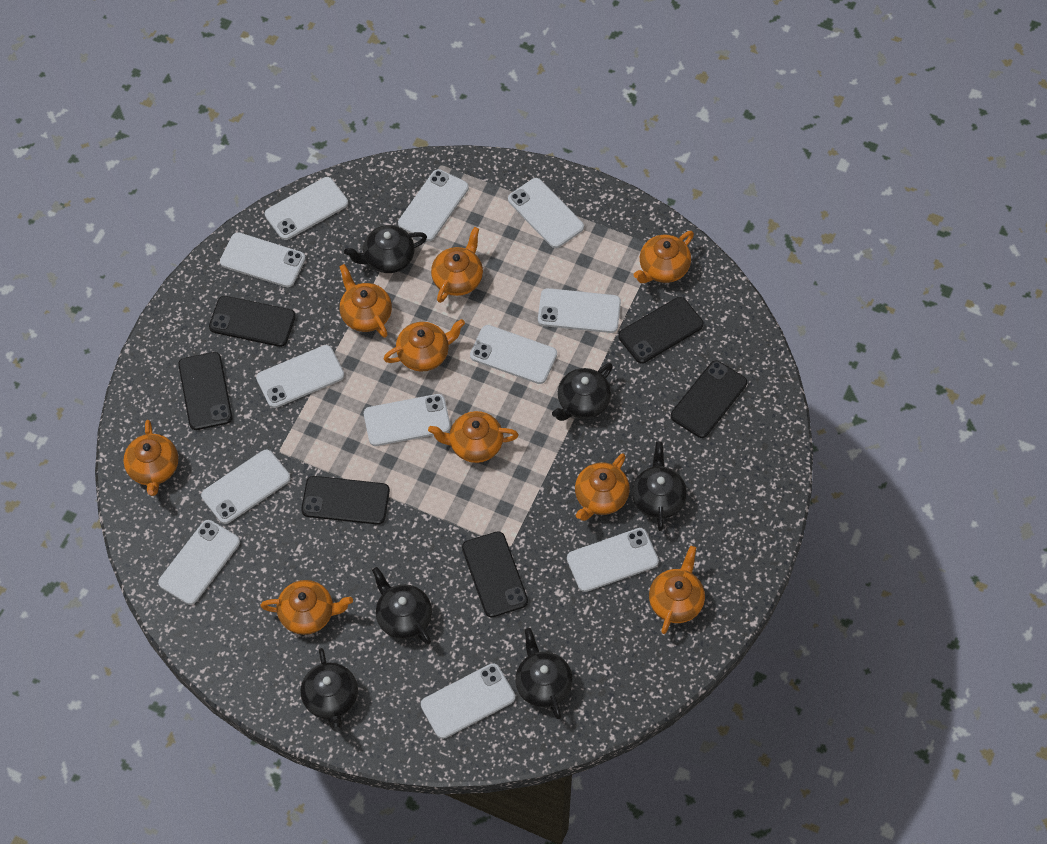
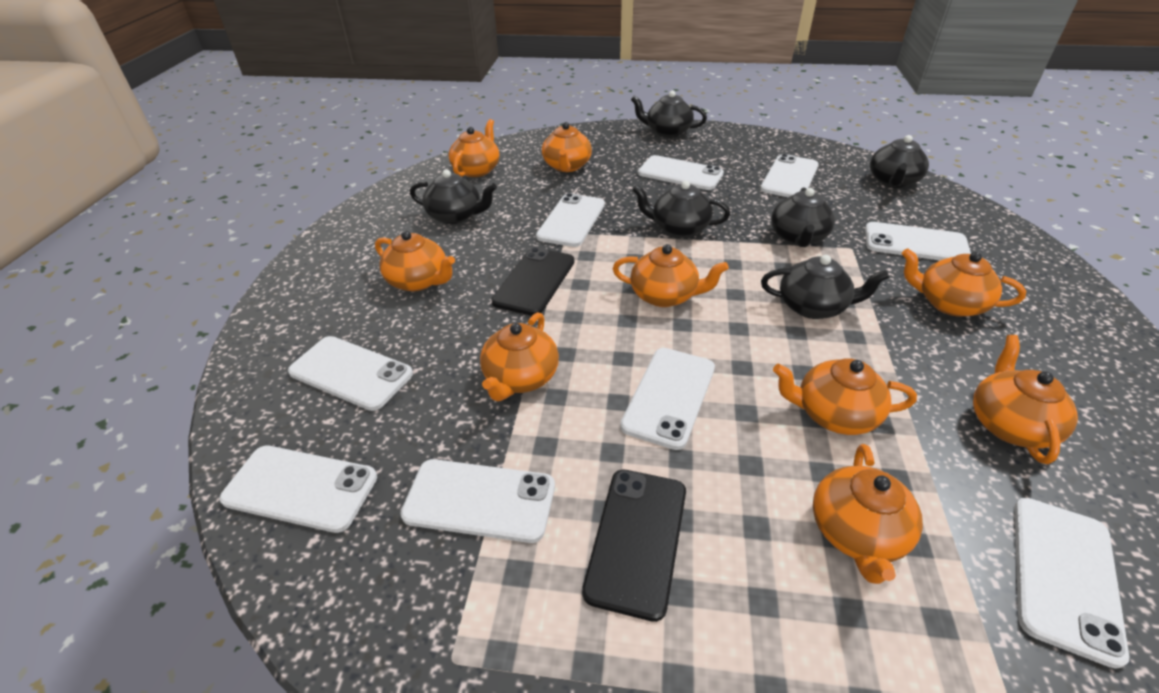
black phone: [178,352,232,430] [209,296,296,347] [301,476,390,525] [462,531,528,617] [618,297,704,363] [671,360,747,438] = 6 -> [491,247,574,316] [582,470,686,622] = 2
white phone: [158,520,240,605] [201,450,290,524] [220,232,306,287] [256,345,344,408] [265,177,348,240] [364,394,451,446] [398,169,469,241] [421,663,515,739] [470,325,557,384] [508,178,584,248] [538,288,621,333] [567,528,659,592] = 12 -> [219,446,377,533] [288,336,413,411] [400,459,555,543] [536,193,605,247] [620,348,715,450] [638,155,724,190] [760,154,819,197] [865,222,971,260] [1014,498,1129,669] = 9

